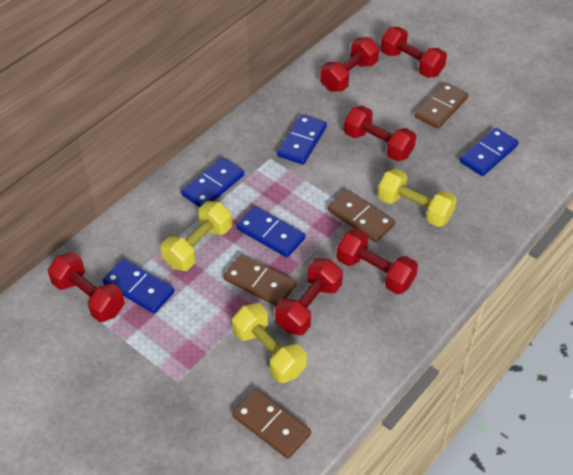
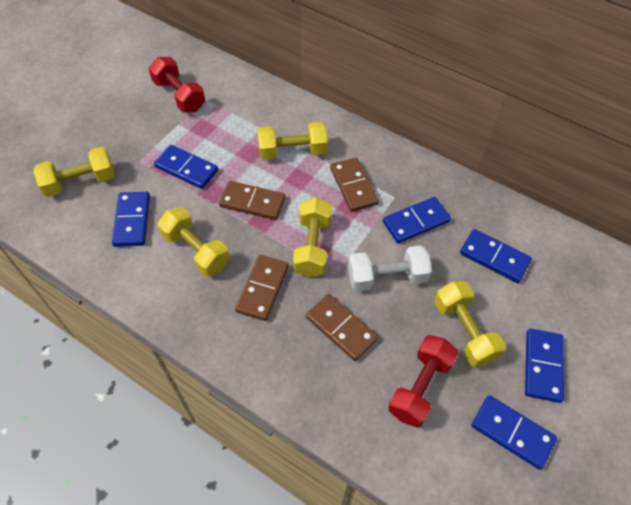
blue domino: [102,259,174,314] [181,157,244,207] [236,206,305,257] [277,115,327,165] [460,128,519,176] = 5 -> [112,192,150,247] [154,145,218,189] [383,197,451,243] [460,229,532,283] [472,395,557,470] [525,329,564,403] = 6
red dumbbell: [48,252,125,322] [275,258,343,335] [320,37,379,92] [337,229,418,294] [344,106,416,161] [380,27,447,78] = 6 -> [149,57,205,112] [388,335,459,428] = 2
white dumbbell: none = 0 -> [348,245,432,291] = 1
yellow dumbbell: [161,201,232,271] [232,303,307,383] [378,168,457,227] = 3 -> [33,147,115,197] [157,207,230,277] [257,122,328,160] [293,198,332,277] [434,281,506,367] = 5

